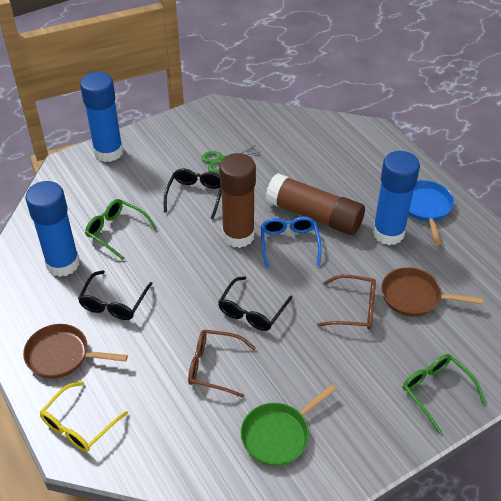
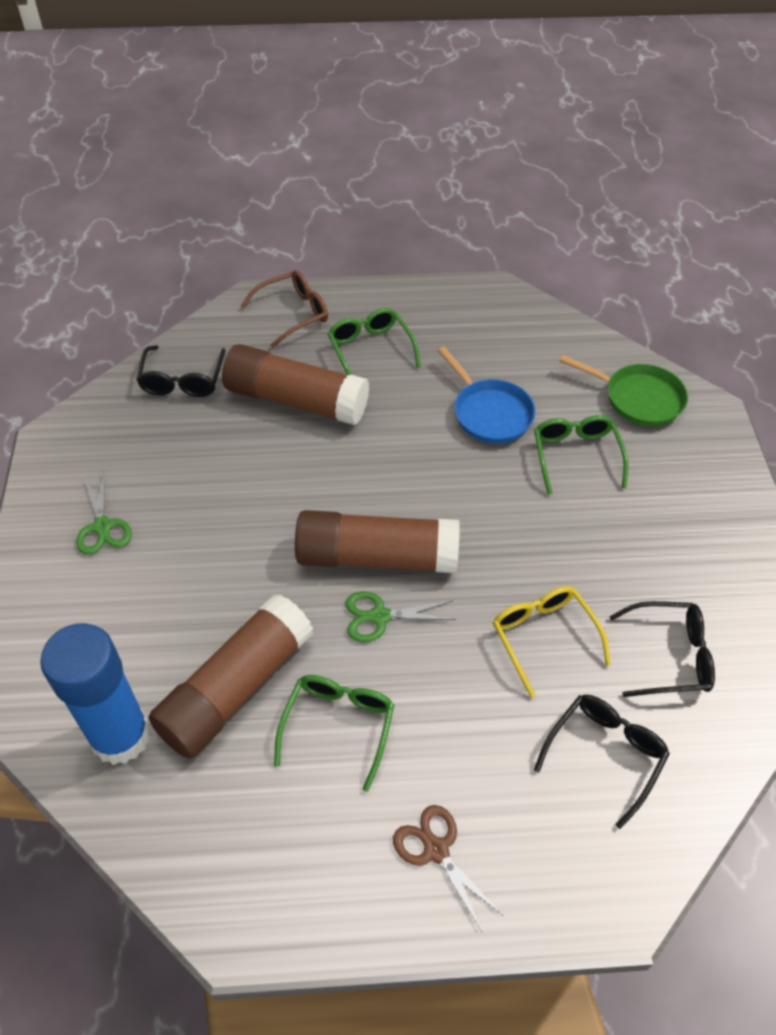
blue glasses: [261,217,322,268] = 1 -> none = 0
blue glue stick: [25,181,80,277] [80,72,123,162] [372,151,420,245] = 3 -> [40,623,150,765] = 1
brown glasses: [188,330,256,398] [317,275,376,330] = 2 -> [241,270,328,348] = 1
brown glue stick: [219,153,256,248] [266,173,365,235] = 2 -> [149,594,313,759] [222,344,369,425] [295,510,460,573] = 3
brown pan: [23,324,128,379] [381,267,483,317] = 2 -> none = 0
brown scissors: none = 0 -> [393,805,502,932] = 1
green glasses: [85,199,157,260] [403,354,485,433] = 2 -> [274,675,394,792] [328,308,421,375] [534,415,629,495] = 3
green scissors: [201,145,259,173] = 1 -> [76,470,132,555] [346,591,456,642] = 2

